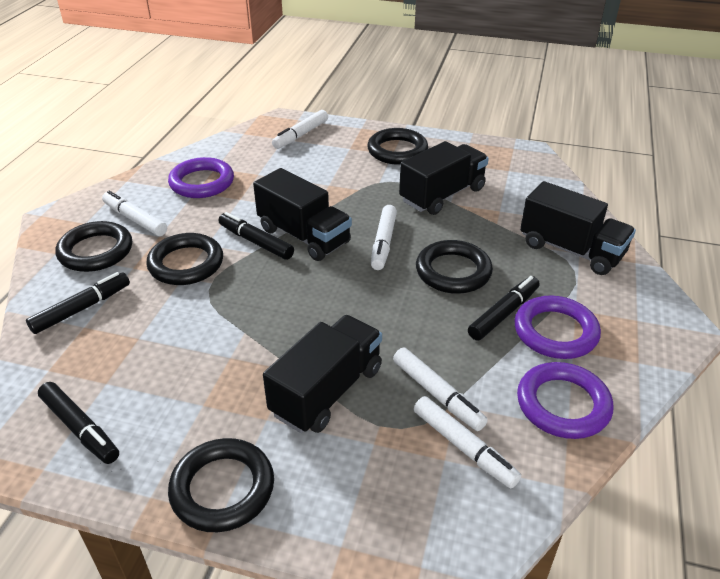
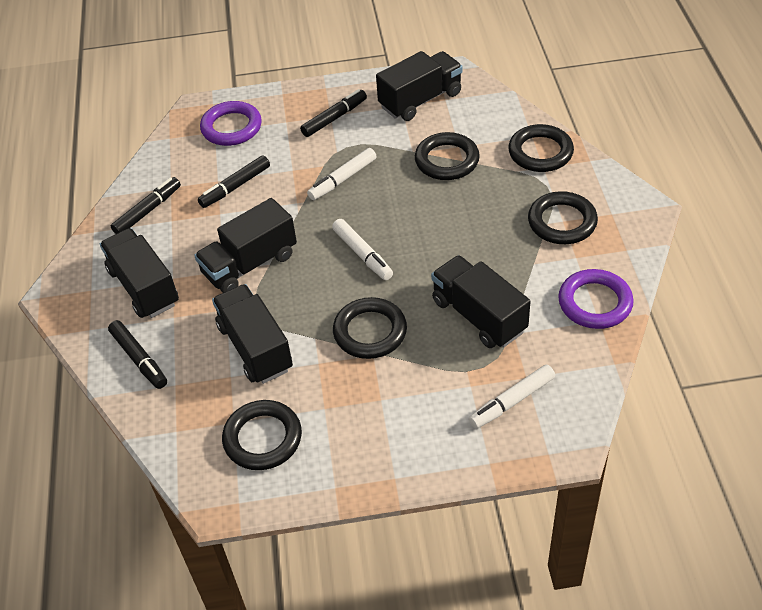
black truck: [253,168,352,261] [263,315,382,433] [399,141,489,215] [520,181,636,275] = 4 -> [100,228,179,318] [194,198,297,293] [212,284,293,384] [376,51,463,121] [431,255,531,348] = 5
purple ring: [168,157,234,198] [514,295,601,359] [517,362,613,439] = 3 -> [200,101,262,146] [558,269,634,329] = 2
white marker: [102,191,167,236] [272,110,328,149] [371,205,397,270] [393,348,488,431] [414,396,521,488] = 5 -> [307,148,376,200] [332,219,393,280] [469,365,555,429] = 3

